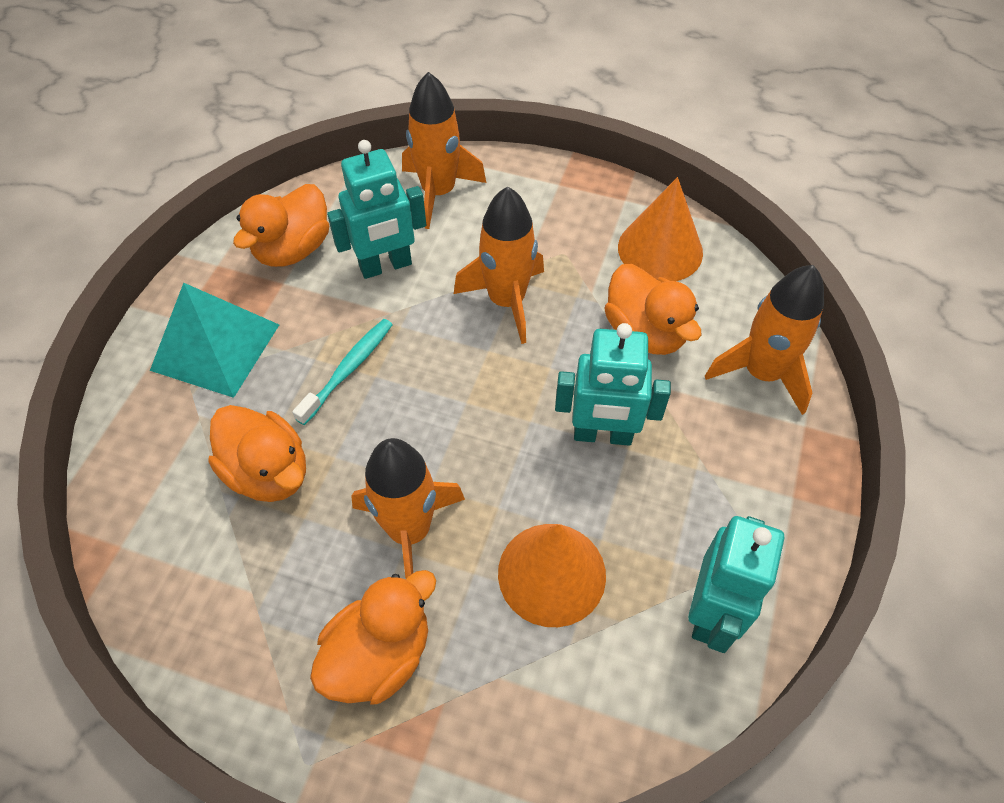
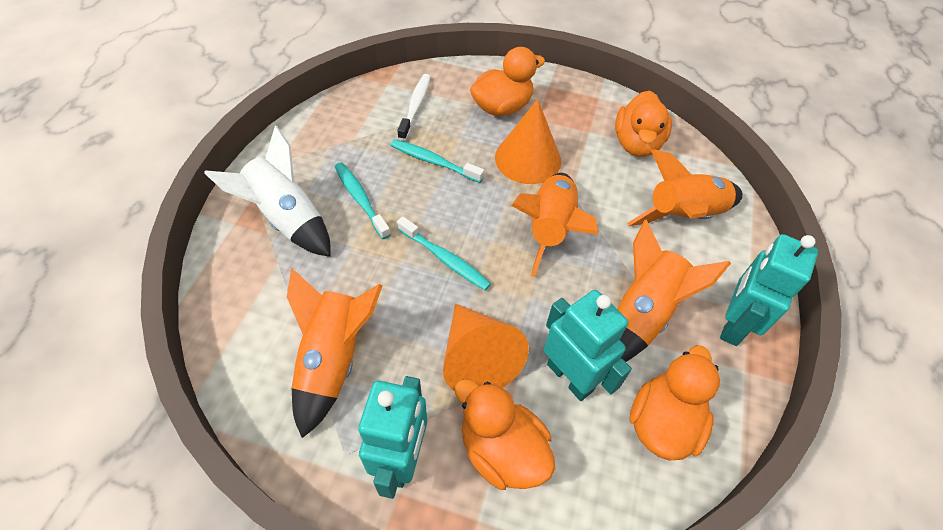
turquoise pyramid: [150,283,279,398] = 1 -> none = 0
turquoise toothbrush: [292,319,393,425] = 1 -> [334,162,391,239] [390,139,484,183] [397,216,491,290] = 3
white rocket: none = 0 -> [204,125,330,257] = 1
white toothbrush: none = 0 -> [397,74,431,141] = 1

